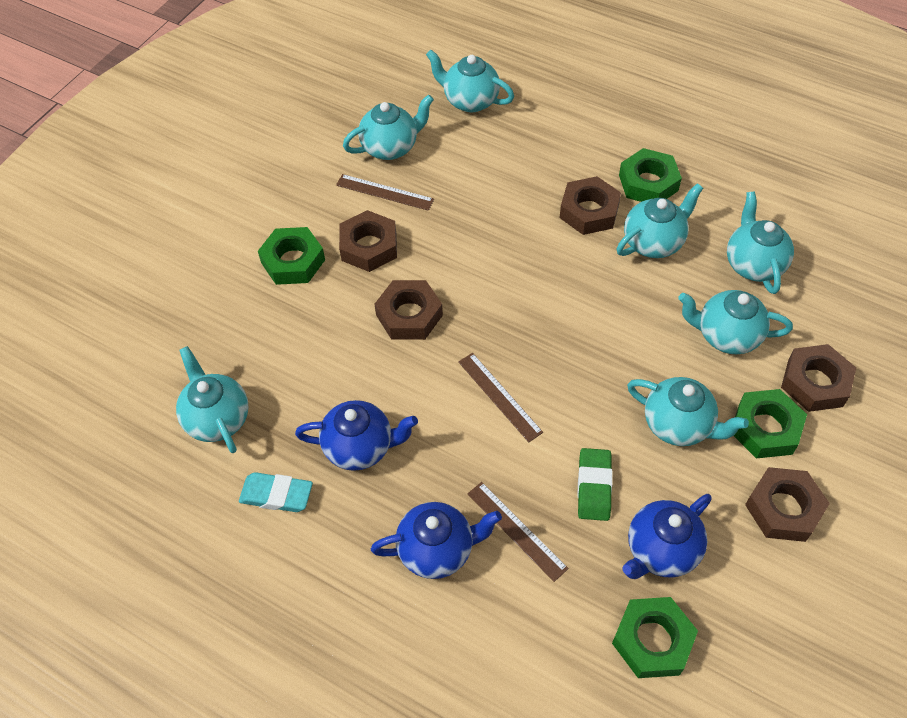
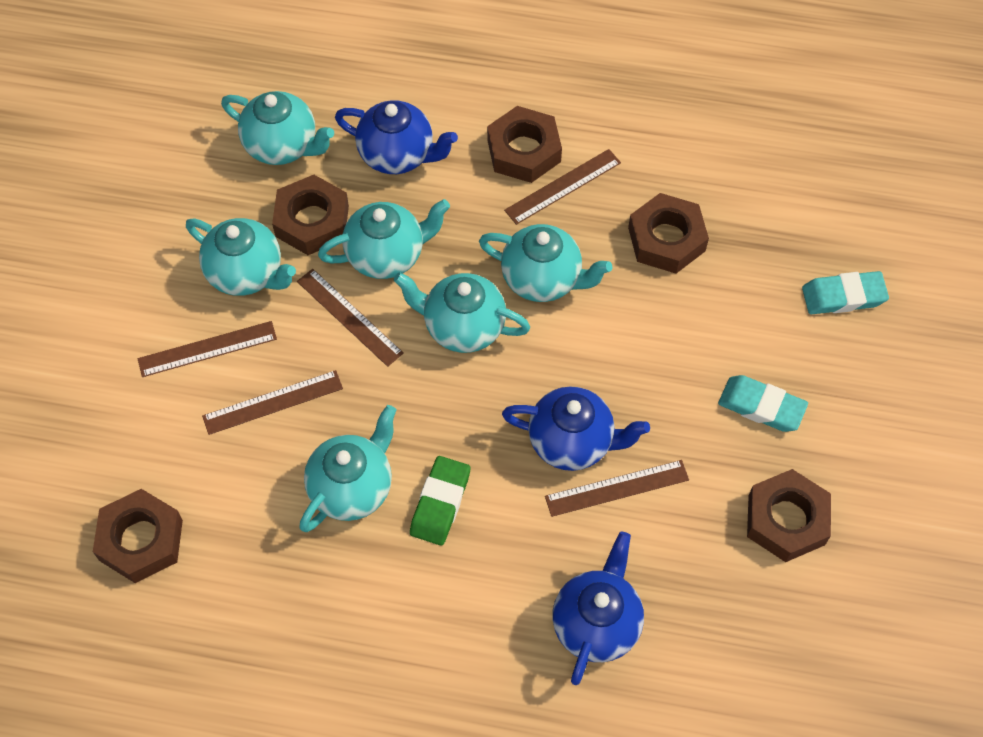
brown ruler: [336,174,434,211] [458,353,543,442] [467,482,569,582] = 3 -> [138,321,277,377] [202,370,343,435] [297,269,404,367] [504,149,621,225] [545,460,689,517] = 5
green nut: [258,227,325,285] [612,597,698,678] [619,148,682,202] [734,389,807,459] = 4 -> none = 0
turquoise eraser: [239,472,313,512] = 1 -> [718,375,808,432] [802,271,889,314] = 2
turquoise teapot: [176,346,249,453] [343,94,434,160] [426,50,514,112] [616,183,703,258] [627,377,749,446] [678,290,793,354] [727,191,794,294] = 7 -> [186,218,296,296] [221,91,334,165] [299,405,396,532] [318,199,450,279] [394,272,530,353] [479,224,612,302] = 6

